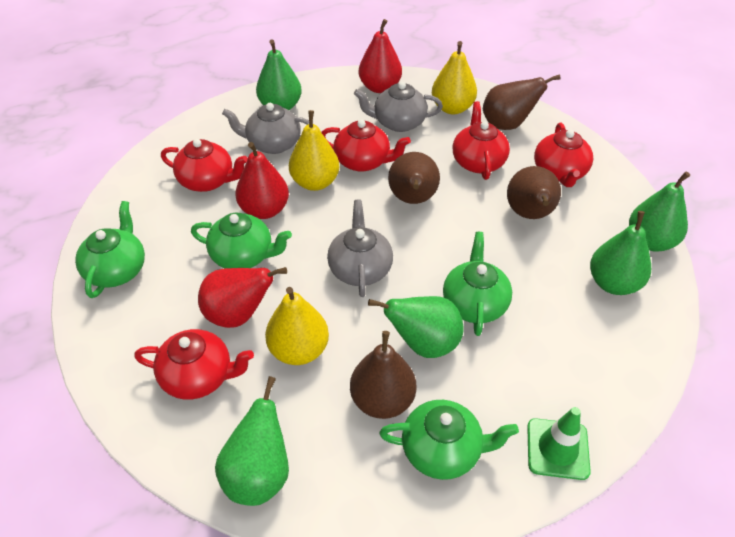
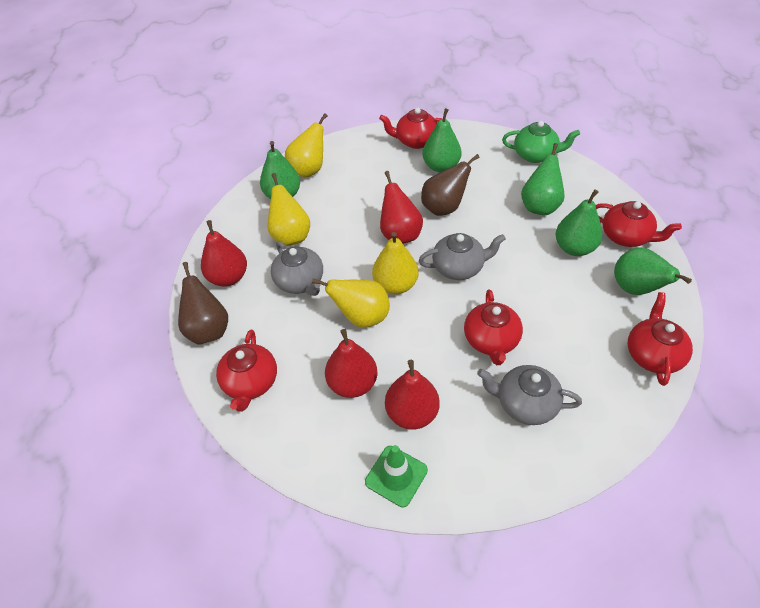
brown pear: [350,331,416,419] [388,152,440,204] [483,74,561,130] [507,166,561,219] = 4 -> [178,262,228,344] [421,154,480,216] = 2
green teapot: [75,201,145,298] [191,213,292,268] [379,400,519,480] [443,232,512,336] = 4 -> [502,121,580,163] = 1
red pear: [198,267,287,328] [236,142,289,219] [359,19,402,93] = 3 -> [201,220,247,287] [325,329,377,398] [380,171,423,244] [385,360,440,430] = 4
yellow pear: [265,287,329,365] [289,110,339,191] [432,41,477,114] = 3 -> [268,173,310,246] [285,113,328,178] [312,278,390,327] [372,232,419,294] = 4

